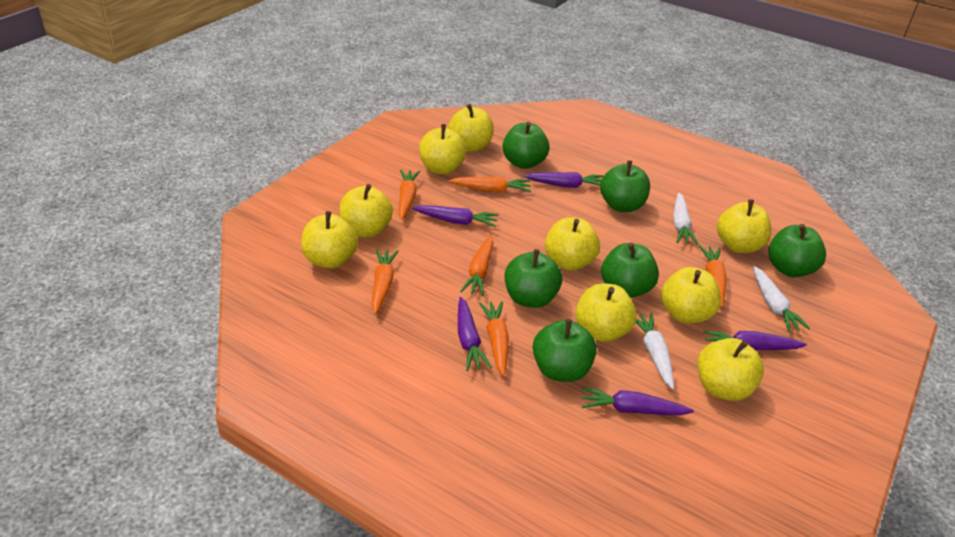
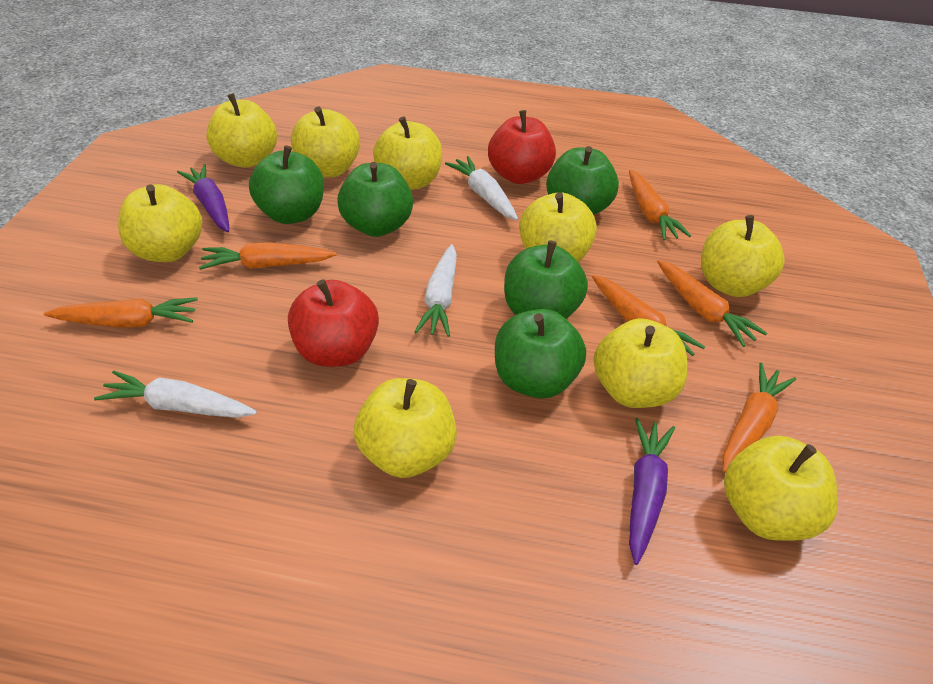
green apple: [502,122,549,169] [505,249,562,308] [533,319,597,382] [600,160,650,212] [601,243,659,298] [768,224,826,277] = 6 -> [249,145,324,224] [337,162,413,237] [495,309,586,398] [504,241,588,319] [546,146,619,215] = 5
purple carrot: [412,205,499,227] [458,297,492,371] [524,172,604,188] [581,387,694,415] [703,330,807,350] = 5 -> [177,164,229,232] [629,418,675,565] = 2
red apple: none = 0 -> [288,279,379,367] [488,110,556,184] = 2

